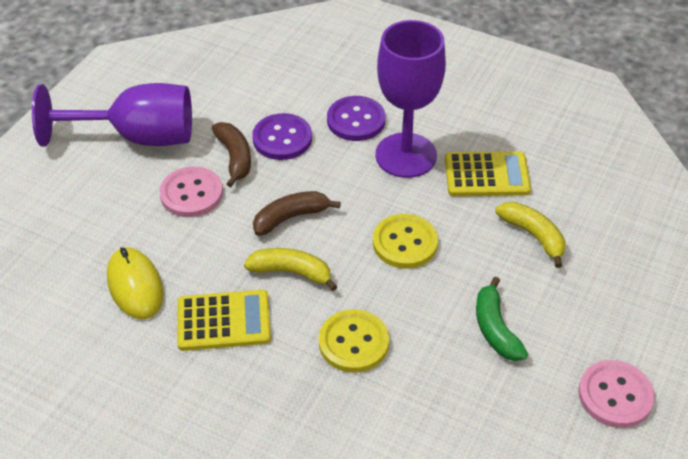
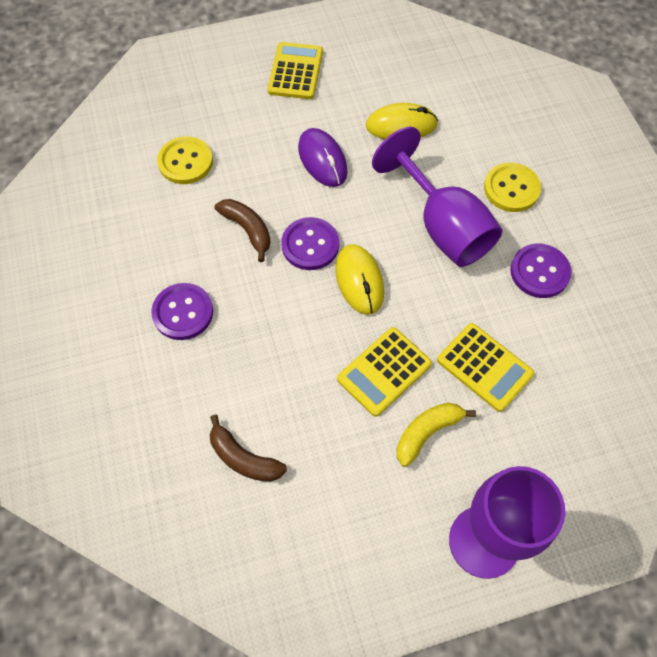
green banana: [476,277,528,361] = 1 -> none = 0
pink button: [159,166,223,217] [578,360,655,428] = 2 -> none = 0
purple button: [252,113,312,160] [327,96,385,141] = 2 -> [151,283,213,340] [281,217,339,270] [510,244,572,298] = 3
purple mouse: none = 0 -> [298,128,348,187] = 1
yellow banana: [244,248,338,291] [495,202,565,268] = 2 -> [396,403,476,467] = 1
yellow calculator: [177,290,271,351] [445,151,531,196] = 2 -> [267,42,323,99] [337,327,432,417] [437,323,534,412] = 3
yellow mouse: [107,247,163,319] = 1 -> [335,244,384,315] [366,103,438,139] = 2

